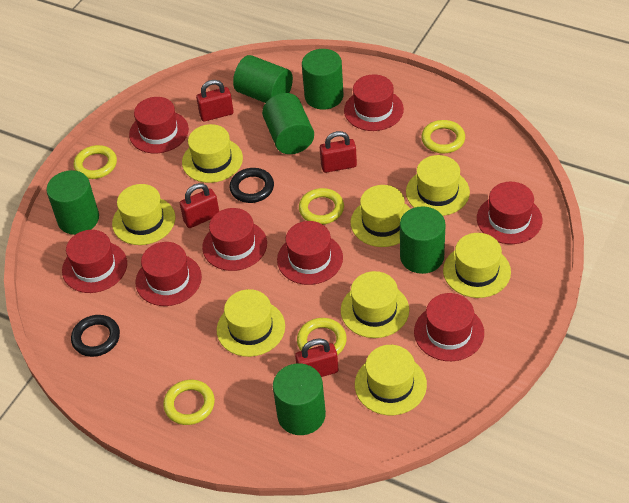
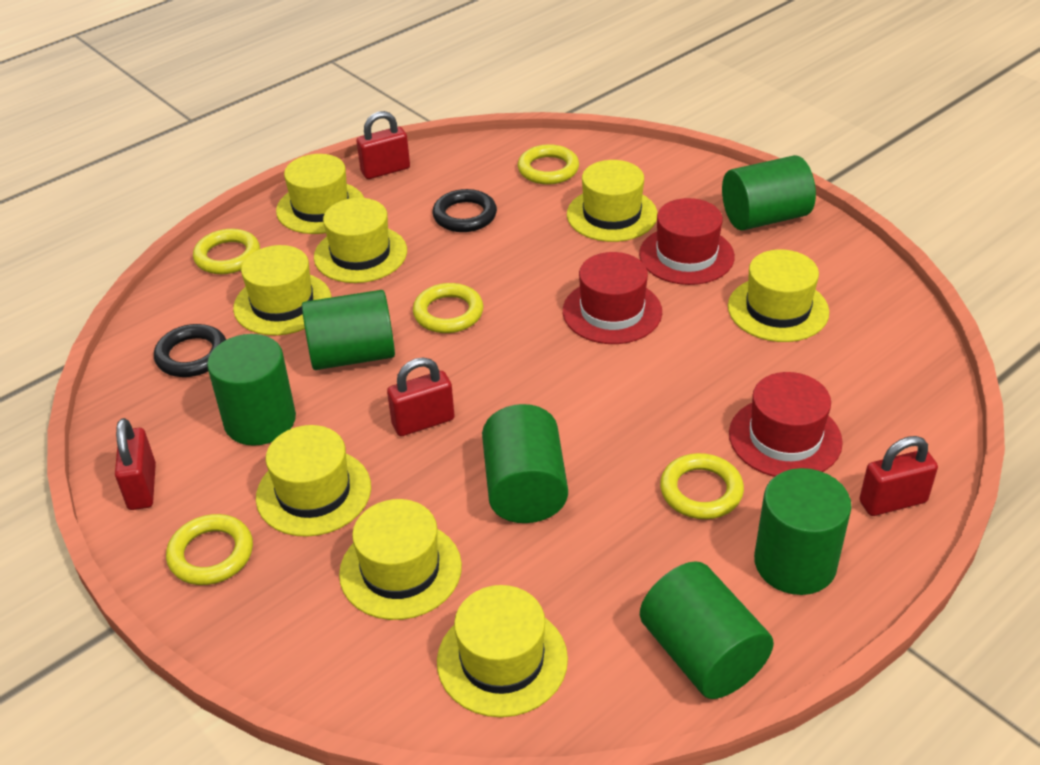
red hat: [62,230,127,293] [129,97,189,153] [136,242,202,306] [202,208,267,271] [277,221,343,285] [344,74,404,131] [414,293,484,361] [477,182,542,244] = 8 -> [563,252,662,344] [639,198,735,285] [729,372,843,477] = 3

